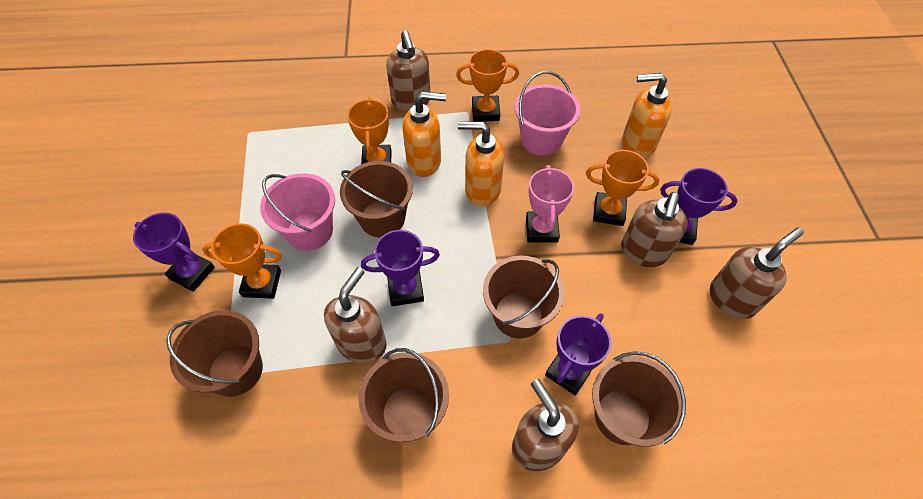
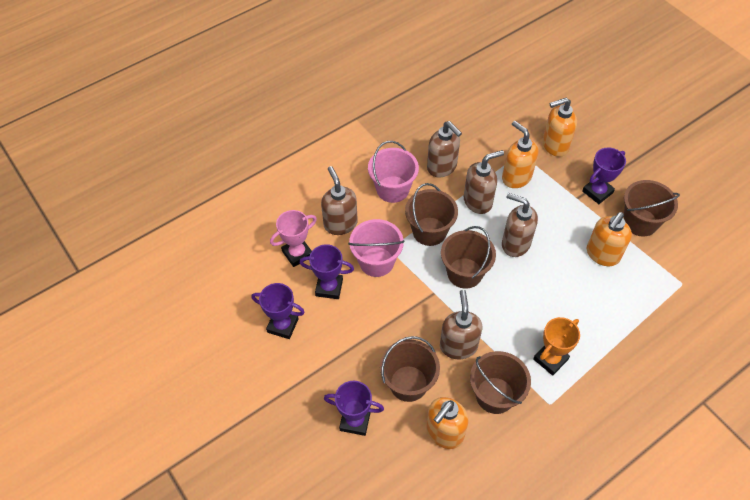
orange soap dispenser: [402,91,446,177] [458,121,504,207] [622,73,672,158] = 3 -> [426,397,468,449] [502,121,539,188] [542,98,577,157] [587,212,632,266] = 4
orange trophy: [202,223,282,299] [347,97,392,164] [456,49,519,122] [586,150,659,226] = 4 -> [533,317,580,376] = 1

